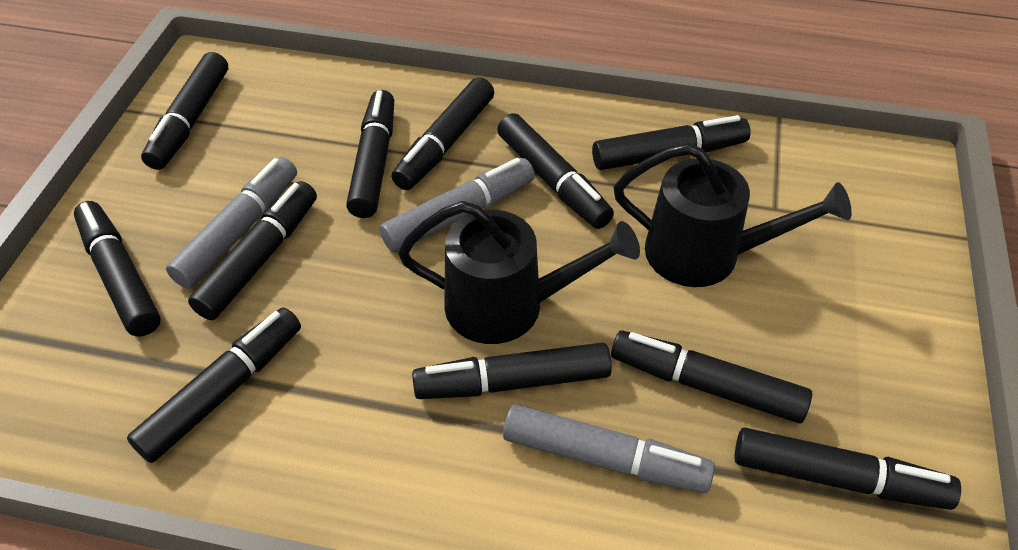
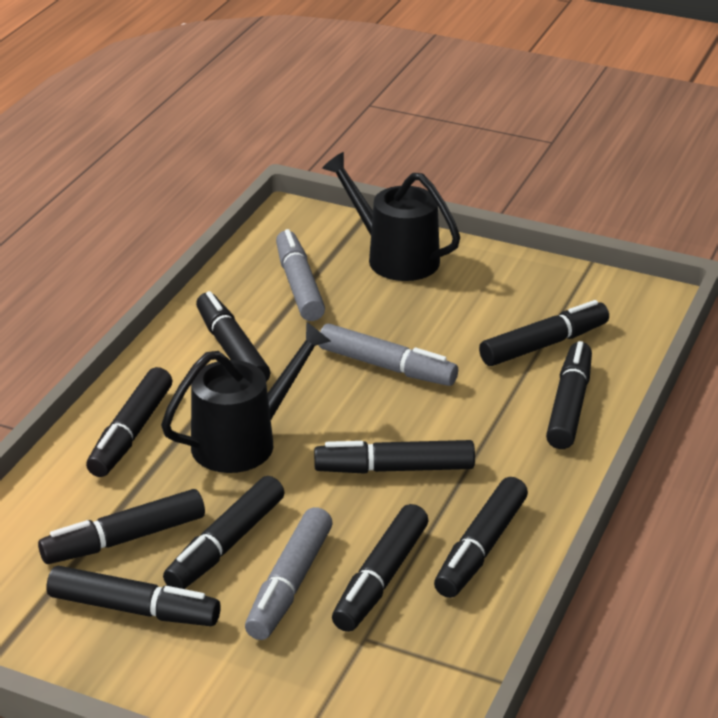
black marker: [74,201,161,337] [127,308,301,463] [141,52,228,170] [188,181,317,320] [346,90,394,218] [392,77,494,190] [412,342,612,399] [497,113,614,229] [592,115,751,170] [611,330,812,423] [734,428,961,510] = 11 -> [38,489,205,564] [47,566,221,626] [86,367,172,477] [163,476,285,589] [196,291,270,382] [314,440,475,474] [332,504,428,632] [434,477,528,598] [479,300,609,366] [546,341,592,449] = 10

